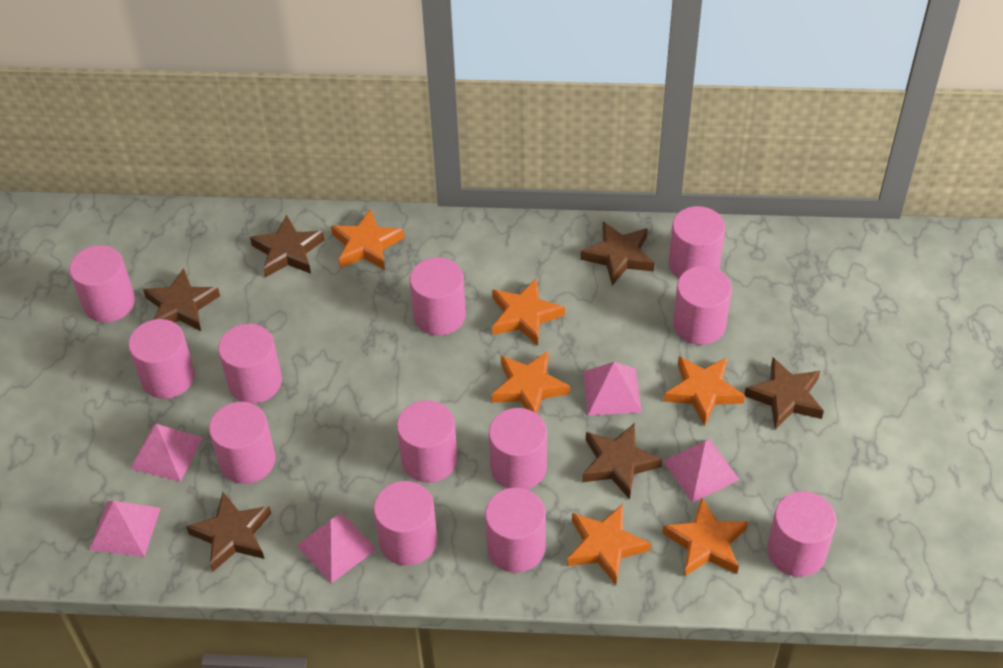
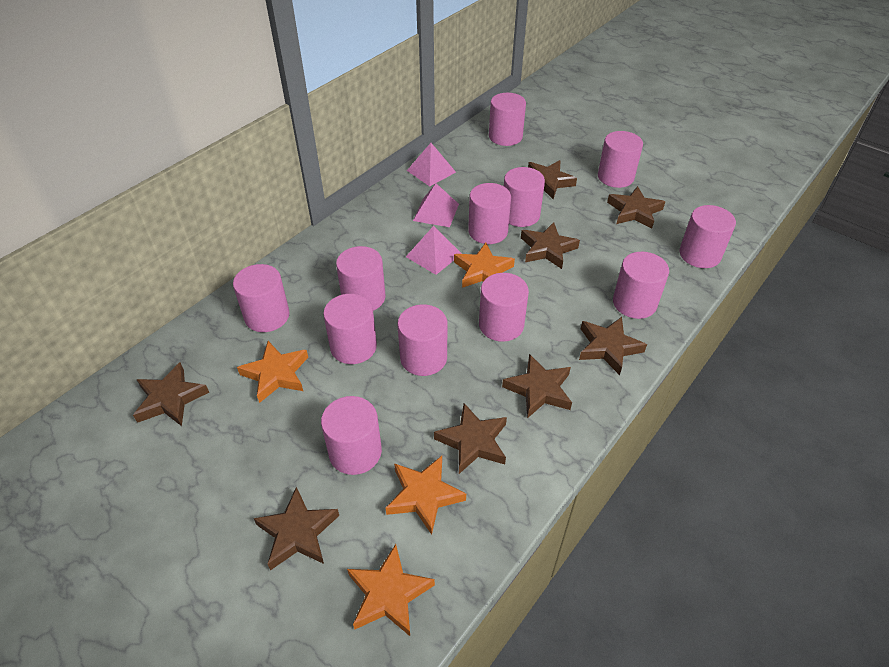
brown star: [143,268,220,331] [186,492,271,572] [250,215,325,277] [581,222,654,286] [582,423,663,499] [744,357,824,429] = 6 -> [133,362,209,426] [254,487,339,570] [434,403,507,474] [502,354,572,418] [521,222,580,269] [528,160,577,199] [579,317,647,375] [607,186,665,229] = 8
orange star: [331,208,404,270] [491,350,570,414] [492,278,565,346] [567,504,651,585] [662,498,748,576] [664,356,745,426] = 6 -> [237,341,308,403] [347,544,435,636] [386,456,466,535] [454,243,515,288] = 4
pink pyramid: [90,501,161,557] [130,424,203,482] [297,513,377,583] [583,362,642,415] [663,439,740,503] = 5 -> [406,226,462,275] [407,143,456,186] [413,183,459,227] = 3

